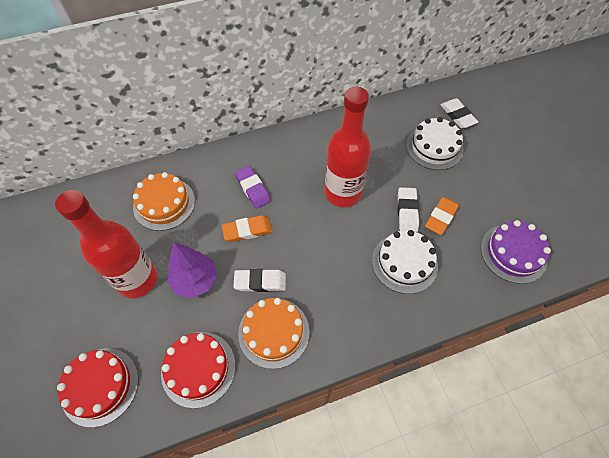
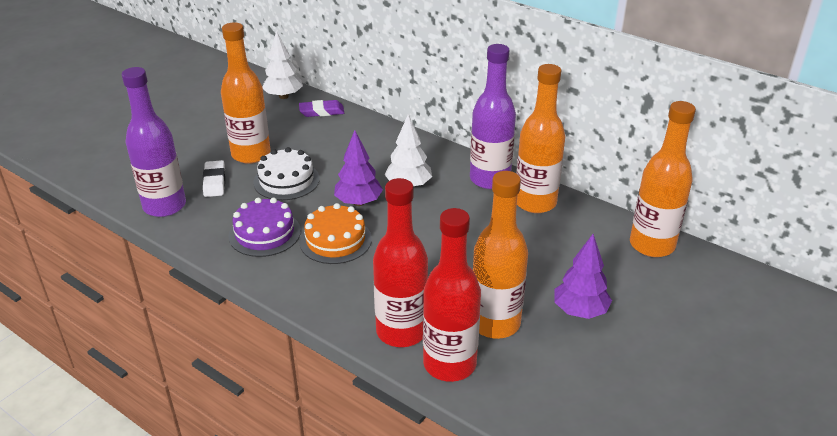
orange bottle: none = 0 -> [221,22,271,164] [472,171,528,339] [516,64,566,213] [630,101,696,257] = 4
orange cake: [133,172,195,231] [238,298,310,369] = 2 -> [299,203,372,264] = 1
orange eraser: [222,215,273,242] [425,197,459,235] = 2 -> none = 0
purple bottle: none = 0 -> [122,67,186,217] [470,44,516,189] = 2
purple tree: [167,243,217,298] = 1 -> [334,130,383,206] [555,234,612,319] = 2
red cake: [57,348,138,428] [161,332,236,408] = 2 -> none = 0
white cake: [372,230,438,294] [406,117,463,170] = 2 -> [253,147,320,200] = 1
white eraser: [233,269,286,292] [398,187,419,232] [440,98,478,128] = 3 -> [203,160,225,197] = 1
white tree: none = 0 -> [262,31,303,99] [385,114,432,188] = 2

